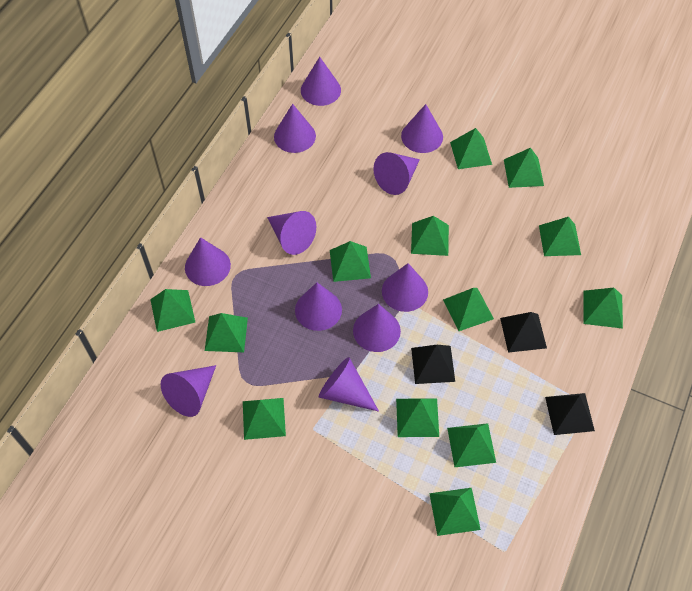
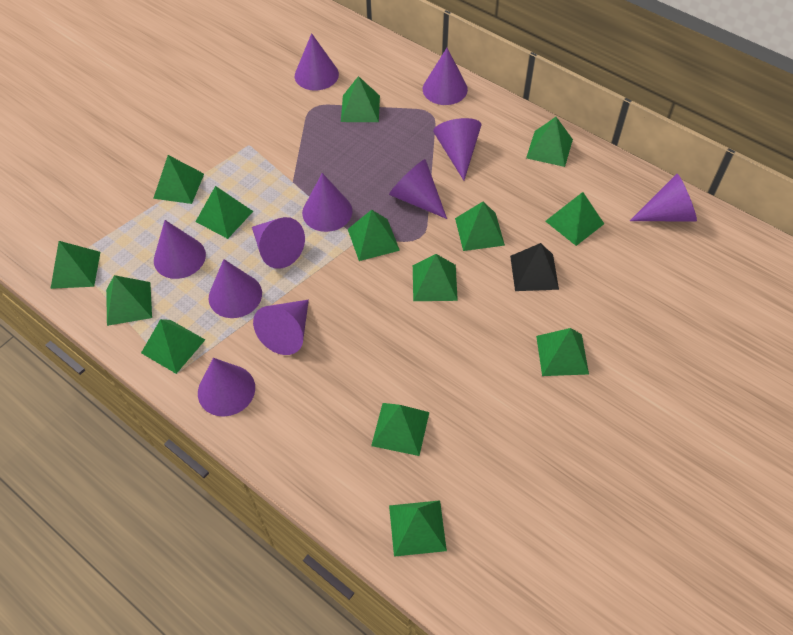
black pyramid: [411,345,455,384] [500,312,547,353] [545,393,595,435] = 3 -> [510,243,559,291] = 1
green pyramid: [150,289,196,332] [205,313,248,352] [243,398,286,440] [330,241,371,282] [396,398,439,437] [411,216,449,256] [429,488,481,536] [443,288,494,331] [447,423,496,467] [450,128,492,169] [504,148,544,188] [539,217,581,256] [583,288,623,329] = 13 -> [50,241,100,289] [106,275,152,326] [141,319,205,374] [153,155,204,204] [195,186,253,239] [341,76,380,122] [348,210,400,261] [371,403,429,456] [389,500,447,557] [413,254,458,301] [455,202,505,251] [526,117,573,167] [536,328,589,376] [545,192,604,246] = 14

